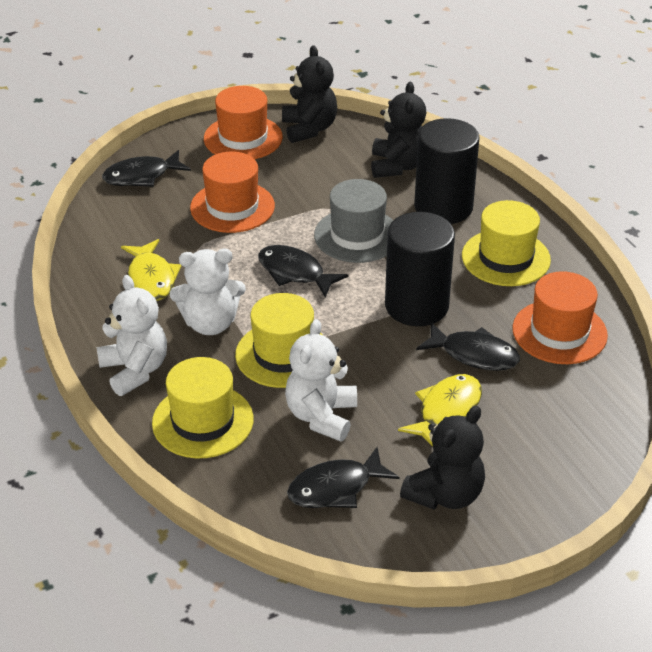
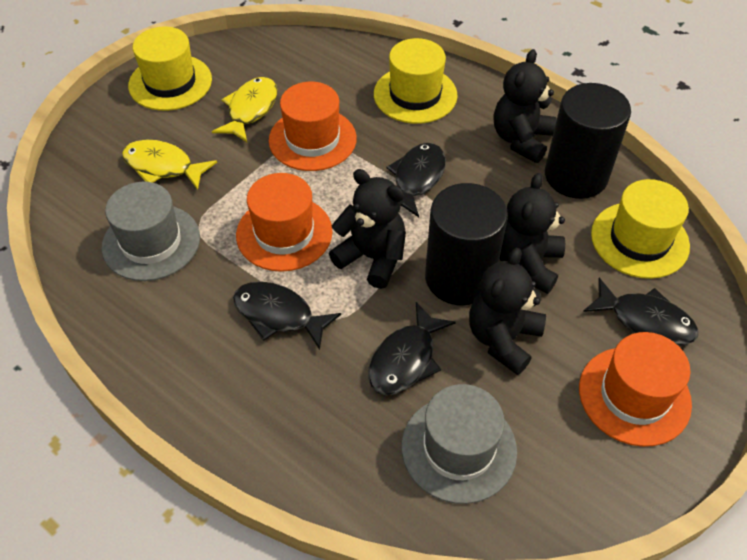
black teddy bear: [282,45,337,143] [371,82,427,178] [400,406,485,509] = 3 -> [329,169,406,289] [469,248,546,375] [494,49,556,163] [499,173,565,294] = 4
grey hat: [314,179,394,263] = 1 -> [102,182,200,281] [401,384,517,504] = 2
white teddy bear: [97,275,167,396] [170,249,246,335] [285,319,357,441] = 3 -> none = 0

